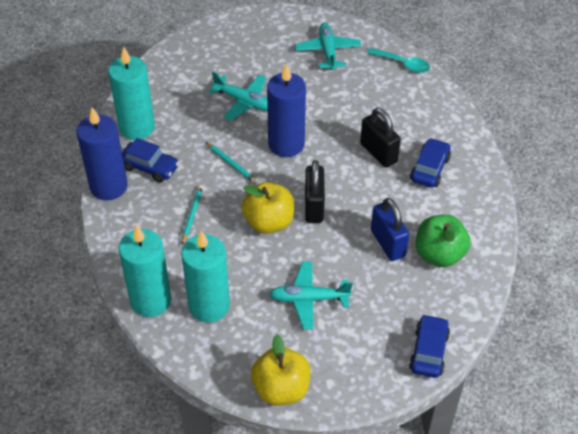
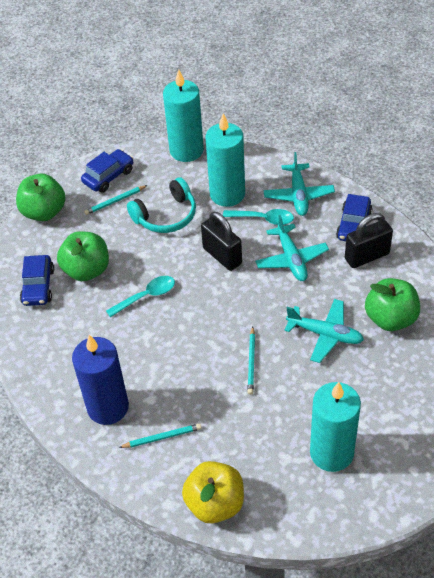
blue candle: [77,107,128,200] [267,64,306,157] = 2 -> [72,335,129,425] = 1
blue padlock: [371,198,409,261] = 1 -> none = 0
green apple: [416,215,471,267] = 1 -> [16,174,66,221] [57,231,109,281] [365,278,420,331] = 3
turquoise headphones: none = 0 -> [127,177,196,233] = 1
turquoise pencil: [182,185,203,245] [206,142,256,183] = 2 -> [84,185,148,215] [118,423,202,448] [247,327,255,395] = 3
turquoise spoon: [367,48,430,73] = 1 -> [106,276,175,318] [223,209,294,225] = 2
yellow apple: [241,182,294,234] [251,334,311,406] = 2 -> [182,461,244,523] = 1

